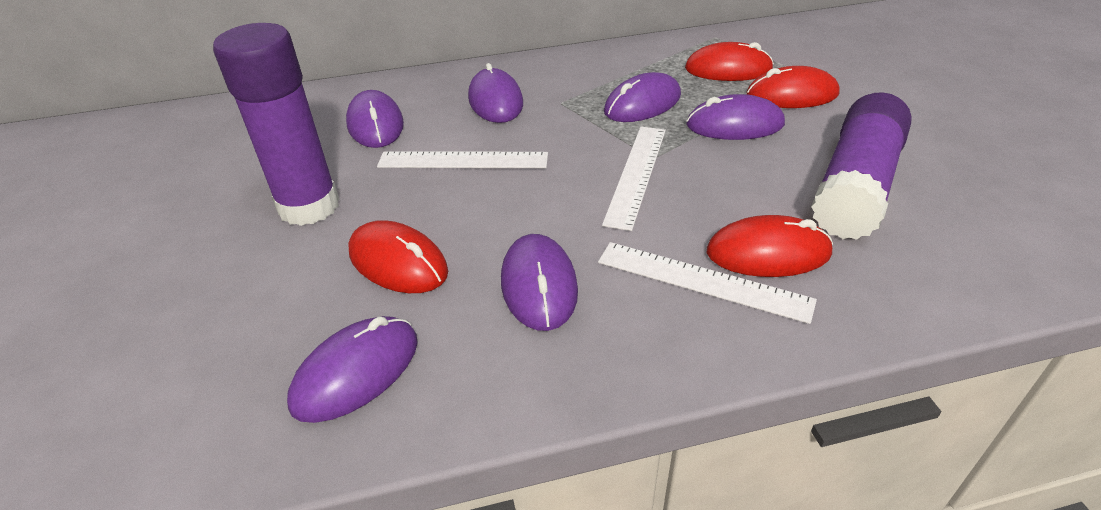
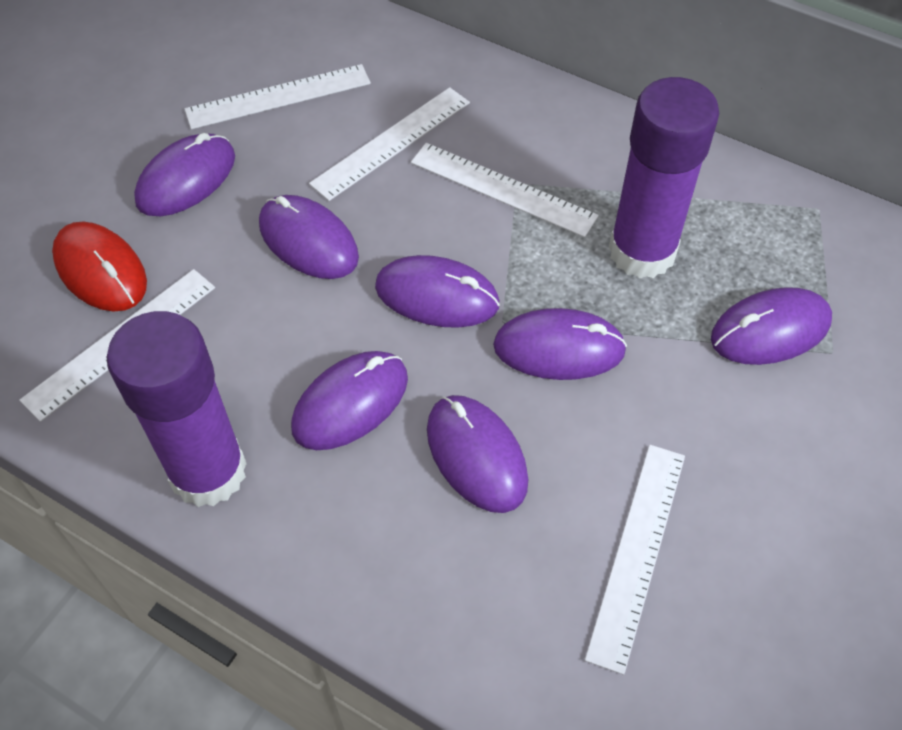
purple mouse: [287,316,418,423] [346,90,404,148] [468,63,523,123] [501,234,578,331] [604,72,681,122] [686,94,785,140] = 6 -> [134,133,235,216] [259,195,359,279] [291,351,408,450] [375,255,500,328] [427,395,528,513] [493,308,627,380] [711,287,832,365] = 7
red mouse: [348,220,448,293] [685,42,774,81] [707,215,833,277] [747,66,840,108] = 4 -> [52,222,147,311] = 1
white ruler: [377,151,548,168] [598,242,817,324] [602,126,666,231] = 3 -> [19,269,215,422] [184,64,371,129] [309,87,470,201] [411,143,599,237] [585,445,685,675] = 5

